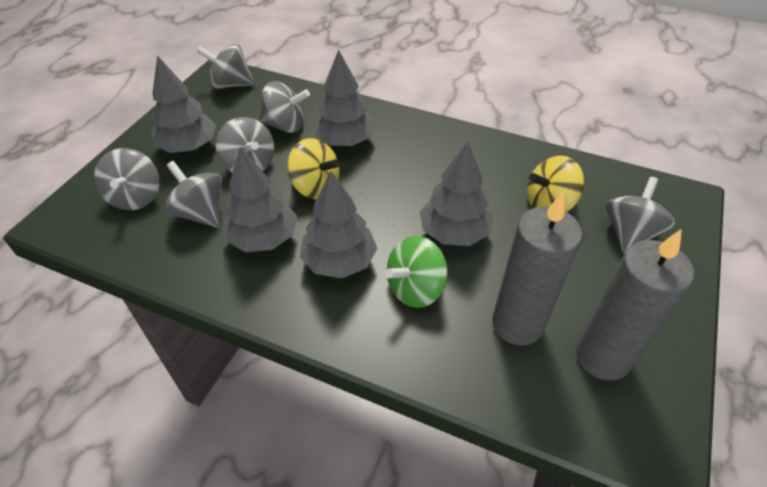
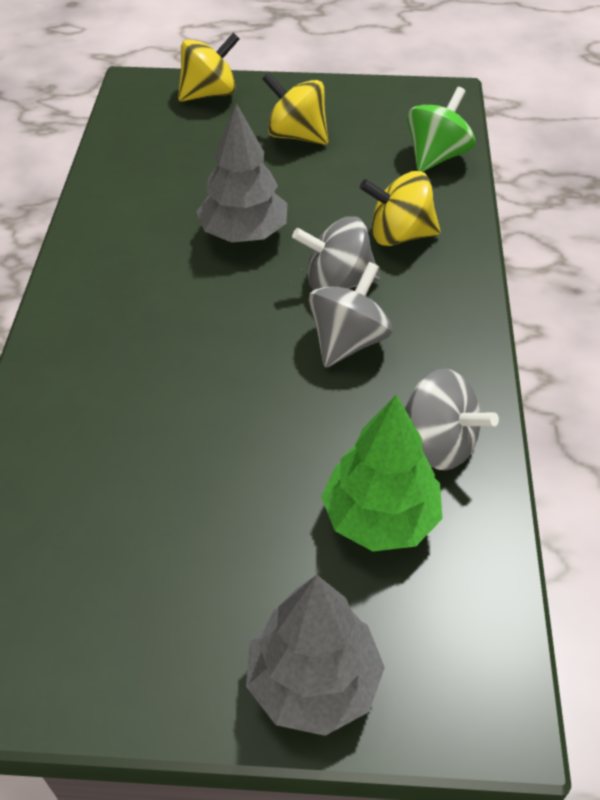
green tree: none = 0 -> [321,395,443,552] = 1
grey candle: [492,193,583,346] [576,229,694,381] = 2 -> none = 0
grey spinning top: [94,148,160,210] [165,161,222,228] [197,44,255,89] [216,117,275,172] [259,81,310,133] [606,177,675,254] = 6 -> [292,216,380,290] [309,262,392,368] [404,369,499,470] = 3
grey tree: [151,55,216,153] [222,146,297,252] [300,171,377,278] [313,50,375,146] [419,141,493,246] = 5 -> [197,103,287,243] [246,575,385,736] = 2
yellow spinning top: [287,138,340,199] [527,156,584,212] = 2 -> [178,32,240,102] [262,72,328,145] [360,171,441,246] = 3

